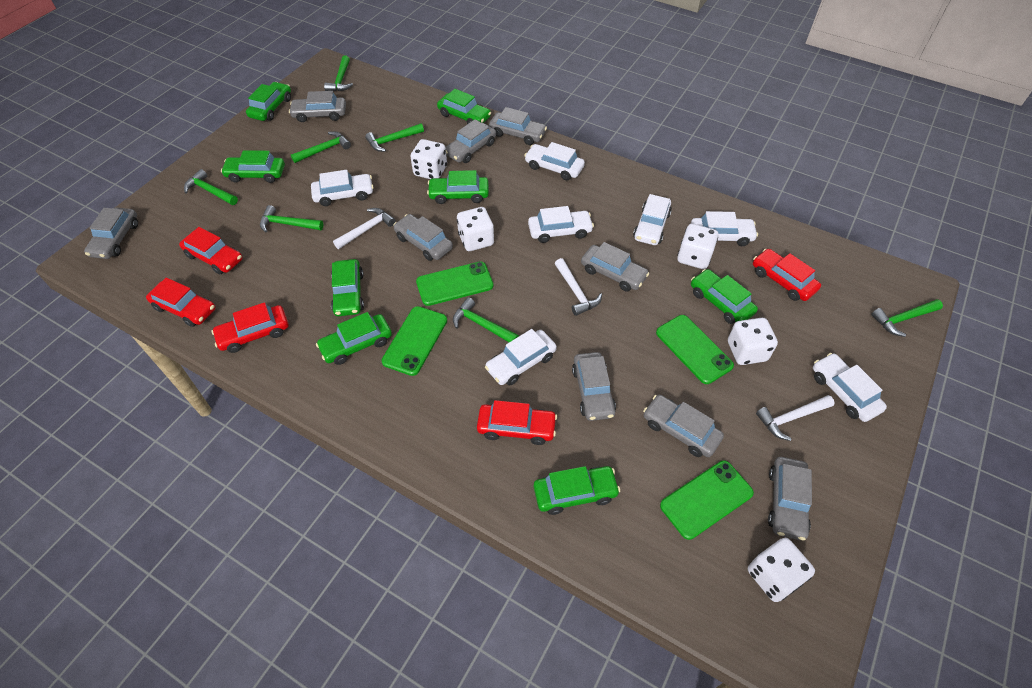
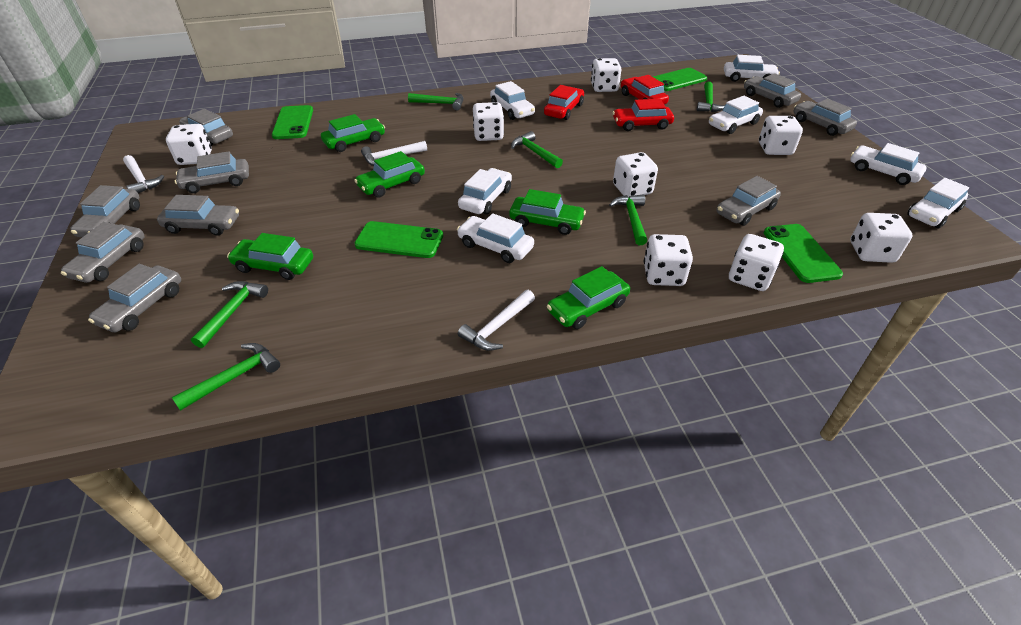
green car: [221,150,285,183] [246,82,291,121] [316,312,392,365] [331,259,364,316] [427,170,489,204] [437,89,491,124] [534,466,620,515] [691,269,758,324] = 8 -> [227,233,313,280] [321,114,385,152] [354,151,425,198] [509,189,586,235] [547,266,630,329] = 5
green hammer: [184,169,238,205] [260,205,324,232] [291,131,351,163] [324,56,353,91] [365,123,424,152] [453,297,519,342] [871,299,943,337] = 7 -> [172,343,280,411] [191,281,268,348] [408,93,463,110] [511,131,563,168] [609,194,647,245] [697,82,725,112] = 6
red car: [146,278,216,327] [179,227,243,274] [211,302,289,353] [477,400,557,445] [753,249,821,301] = 5 -> [544,85,584,120] [613,99,674,131] [621,75,669,105] = 3
white dice: [410,139,447,179] [457,207,494,251] [677,224,718,269] [728,318,778,365] [748,538,815,602] = 5 -> [166,124,212,165] [473,102,504,141] [591,58,621,92] [613,152,658,198] [644,234,693,286] [729,234,784,291] [759,116,803,155] [850,213,913,263] = 8

